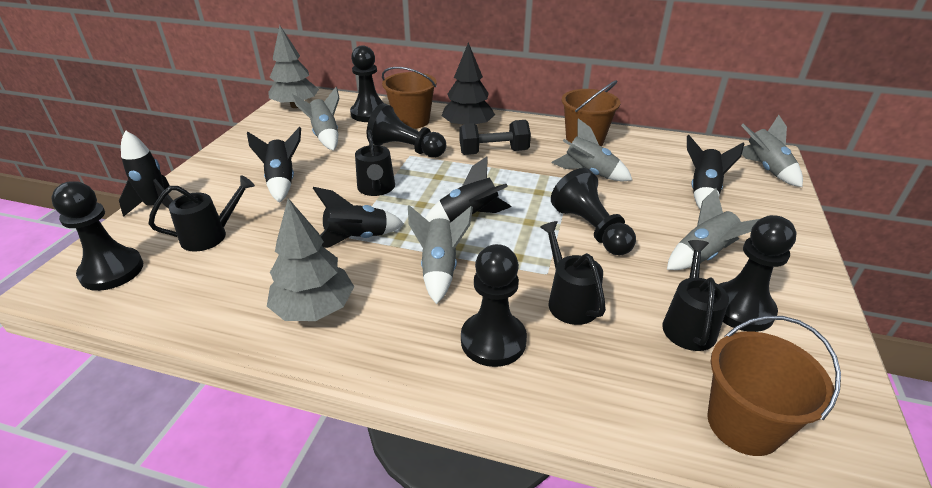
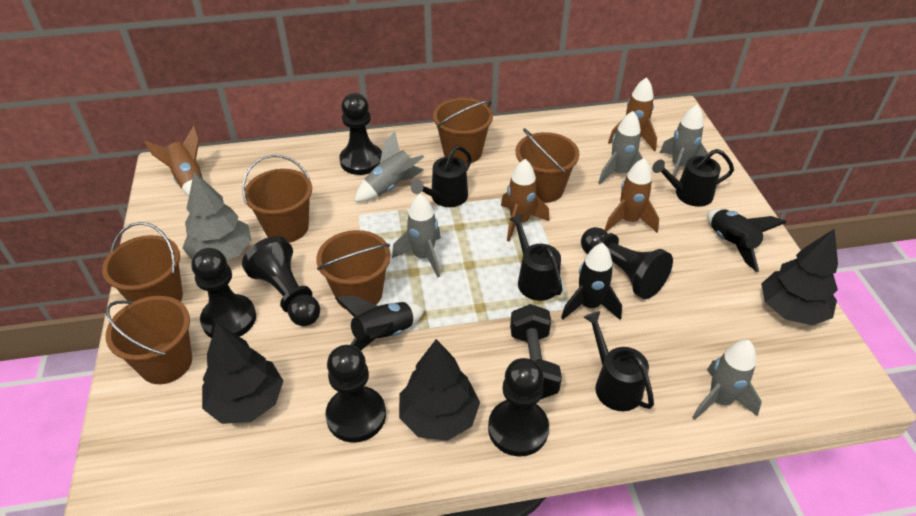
black rocket: [119,131,173,217] [247,127,301,203] [313,187,404,248] [425,156,511,222] [687,135,744,209] = 5 -> [335,295,425,350] [561,243,622,320] [707,209,787,272] = 3
black tree: [441,42,495,125] = 1 -> [202,323,283,424] [399,339,480,441] [761,229,838,326] = 3
brown bucket: [382,67,437,129] [561,80,620,146] [707,316,841,456] = 3 -> [102,222,183,302] [105,296,192,384] [242,155,312,243] [316,230,391,310] [433,98,493,164] [516,128,579,203] = 6
brown rocket: none = 0 -> [144,126,203,196] [501,159,550,241] [605,158,659,232] [608,77,657,152] = 4
grey tree: [267,198,354,321] [269,25,319,108] = 2 -> [183,172,252,260] = 1

